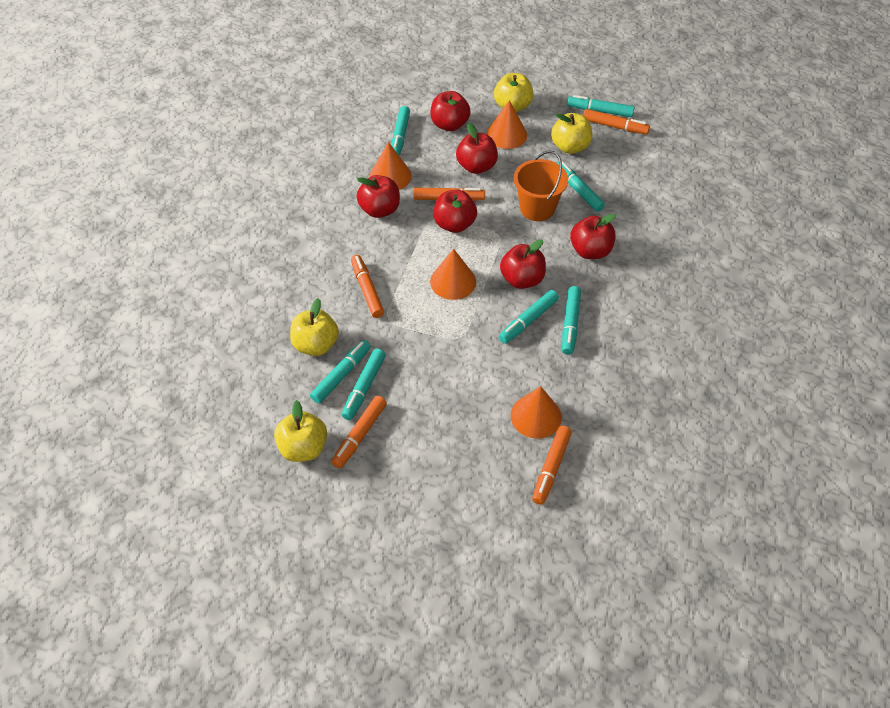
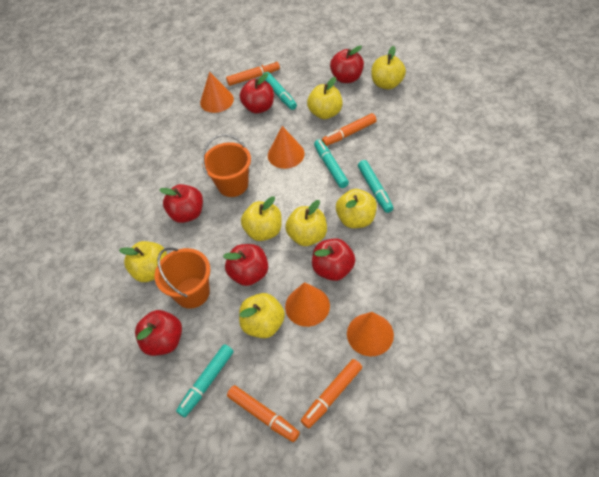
orange bucket: [514,151,568,221] = 1 -> [155,248,210,309] [202,134,251,197] = 2
orange marker: [331,396,387,468] [351,255,384,318] [413,187,485,201] [532,426,572,505] [583,109,650,135] = 5 -> [226,61,280,86] [227,385,300,442] [301,359,362,428] [322,113,377,146] = 4
turquoise marker: [310,340,371,404] [342,349,386,420] [391,106,410,156] [499,290,559,344] [557,161,605,212] [562,286,581,355] [567,95,635,117] = 7 -> [176,344,234,417] [264,72,297,110] [314,139,349,188] [358,160,393,213] = 4
yellow apple: [274,400,327,462] [290,298,339,356] [494,73,534,112] [551,113,592,154] = 4 -> [119,241,167,282] [239,293,285,338] [241,196,282,241] [285,200,327,246] [307,77,343,119] [336,189,377,228] [371,46,406,89] = 7

